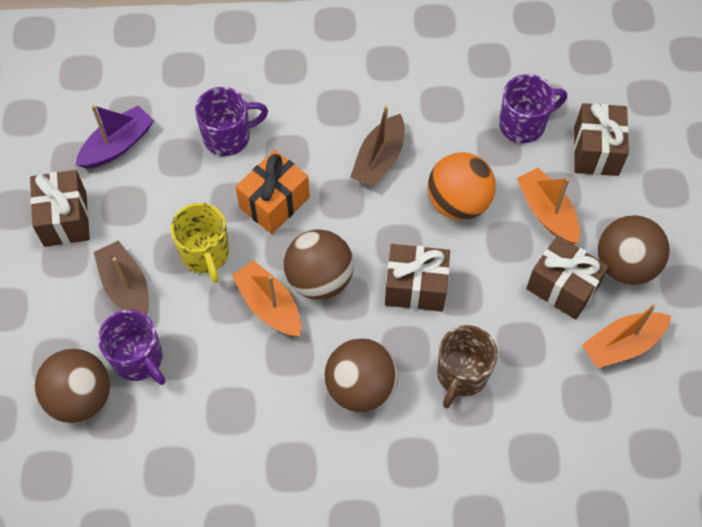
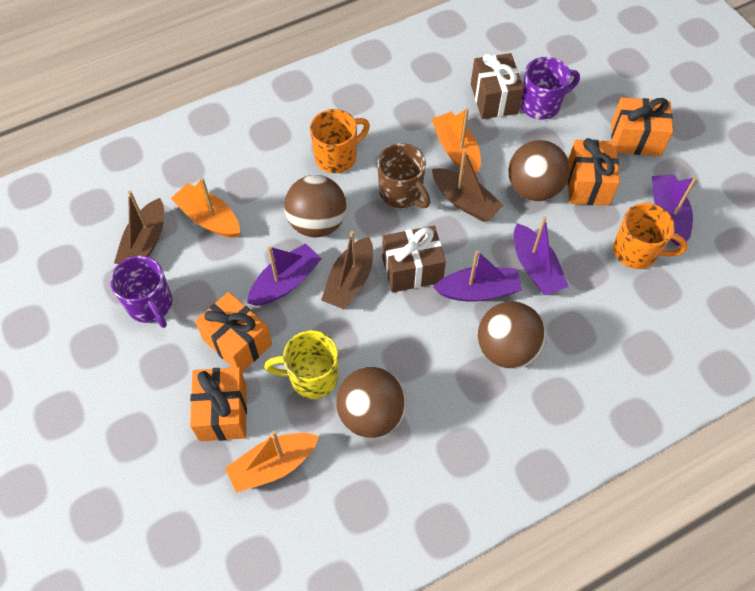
brown boat: [94,241,149,315] [350,106,404,187] = 2 -> [114,191,164,264] [321,231,373,309] [432,150,504,222] = 3
brown gift: [30,170,90,247] [385,244,450,312] [526,235,609,320] [574,103,629,176] = 4 -> [382,226,446,293] [471,53,524,119] = 2
orange ball: [428,152,496,220] = 1 -> none = 0
orange gift: [235,150,310,234] = 1 -> [190,367,247,441] [195,292,272,372] [567,138,620,206] [611,97,673,156] = 4
orange mug: none = 0 -> [310,109,370,173] [613,203,688,269] = 2
purple boat: [76,105,154,169] = 1 -> [247,243,322,306] [433,250,522,302] [514,217,569,295] [652,174,697,246] = 4
purple mug: [98,310,165,385] [195,87,268,156] [499,74,567,143] = 3 -> [110,256,173,328] [520,57,580,120] = 2

